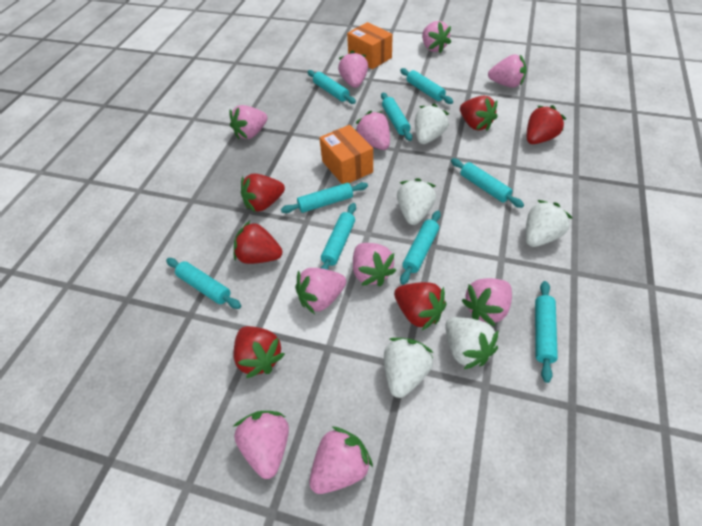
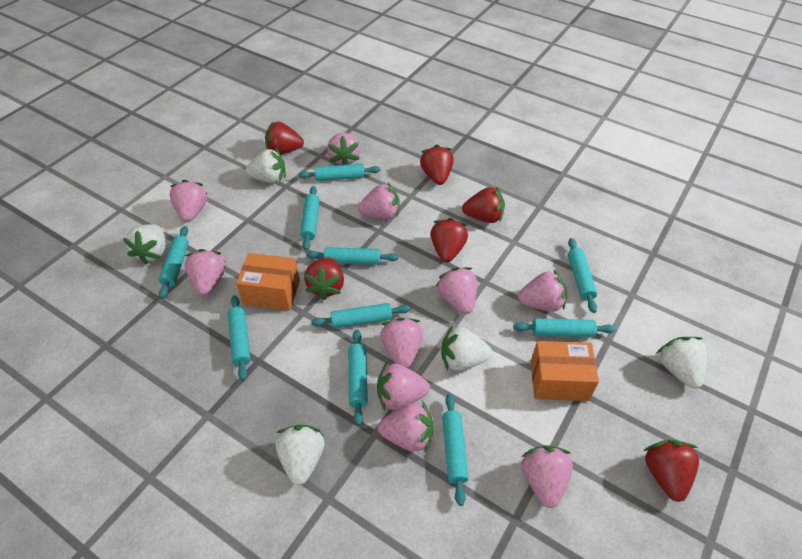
turquoise rolling pin: [166,258,241,309] [281,182,368,213] [307,70,356,104] [321,203,356,270] [381,93,412,141] [400,68,453,104] [400,211,441,285] [451,158,524,208] [535,281,558,383] = 9 -> [159,226,189,299] [228,295,251,381] [299,164,380,181] [300,186,319,251] [306,247,398,265] [311,303,411,328] [348,330,368,426] [442,393,469,506] [513,318,616,337] [568,238,597,313] = 10

